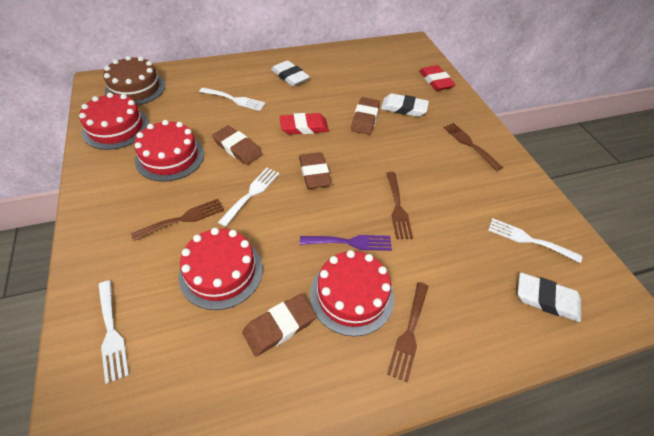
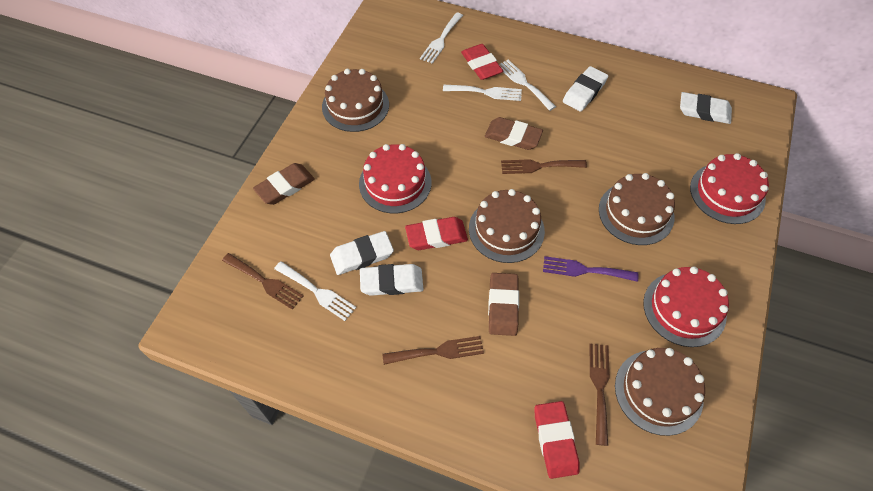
brown cake: [103,56,165,105] = 1 -> [322,69,389,132] [469,189,545,263] [599,173,675,245] [615,348,705,436] = 4
brown eraser: [212,126,262,165] [242,294,316,357] [299,152,332,189] [351,97,380,135] = 4 -> [253,163,315,205] [485,117,543,150] [488,273,519,336] = 3
red cake: [79,93,149,150] [134,120,204,181] [178,228,263,310] [310,250,394,336] = 4 -> [359,144,431,213] [643,267,729,347] [690,153,769,224] = 3
red eraser: [279,113,329,135] [419,65,456,91] = 2 -> [405,217,468,250] [461,44,503,80] [534,401,580,479] = 3
white eraser: [271,60,310,86] [381,93,429,117] [518,273,581,322] = 3 -> [330,231,394,275] [360,264,424,296] [563,66,608,112] [680,92,732,124] = 4

